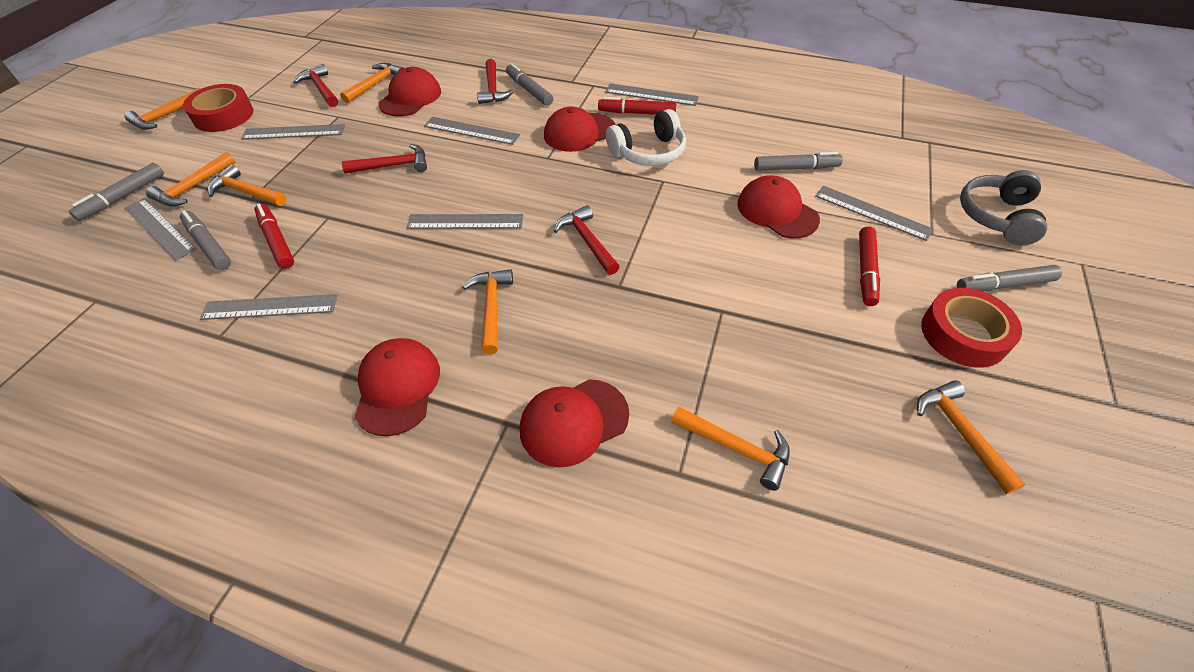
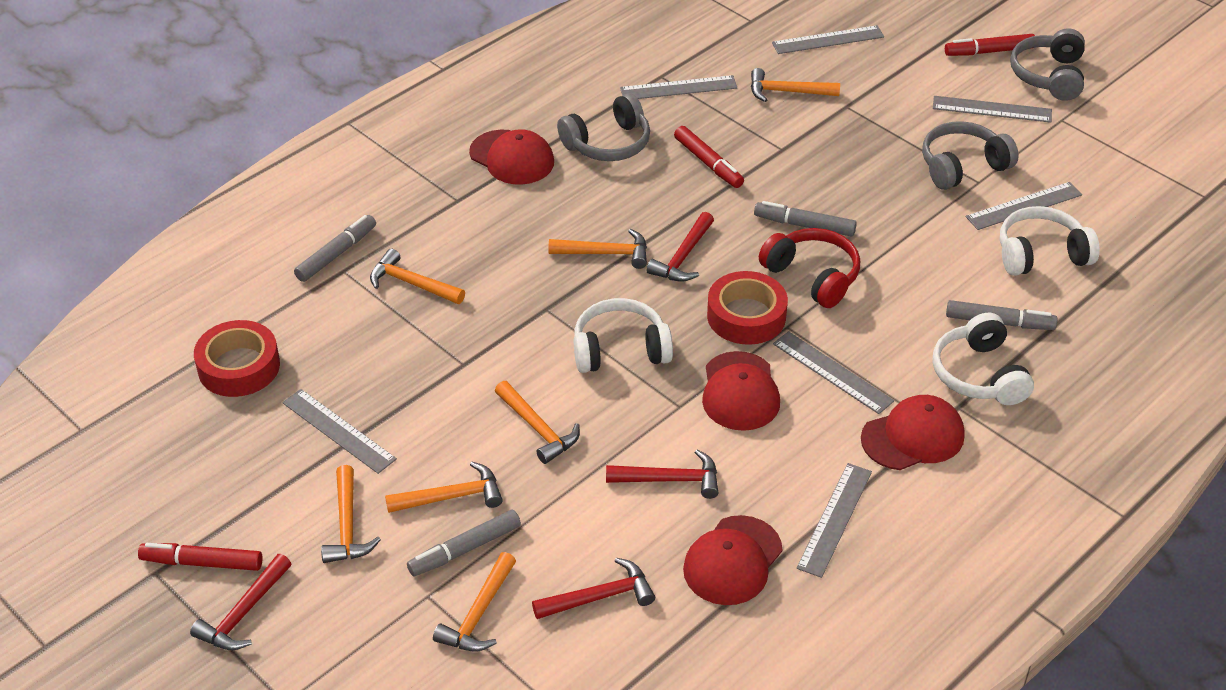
grey headphones: [960,170,1047,245] = 1 -> [557,93,650,161] [922,121,1019,190] [1010,28,1085,101] = 3
grey marker: [69,163,164,221] [180,210,231,270] [506,63,553,106] [754,152,843,171] [957,265,1062,291] = 5 -> [294,215,376,282] [407,510,521,576] [754,201,857,237] [946,300,1057,330] = 4
red cap: [355,338,440,436] [378,67,441,116] [520,379,629,468] [544,106,616,152] [737,175,820,238] = 5 -> [469,129,554,185] [683,515,782,605] [702,351,780,431] [861,395,965,470] = 4
red headphones: none = 0 -> [759,228,860,308] = 1
white headphones: [606,109,686,166] = 1 -> [574,298,673,373] [933,313,1034,405] [1000,206,1100,276] = 3

